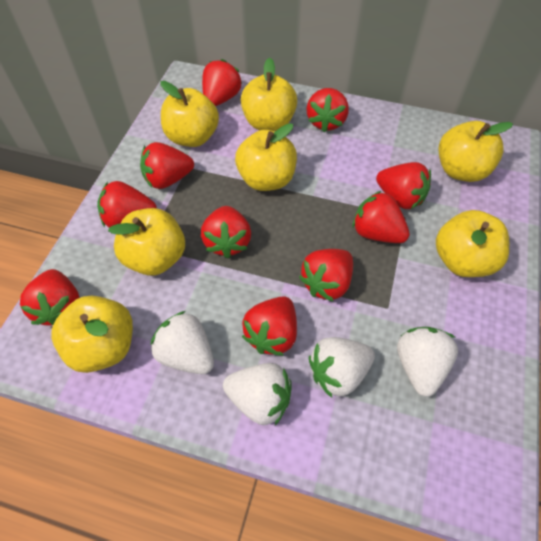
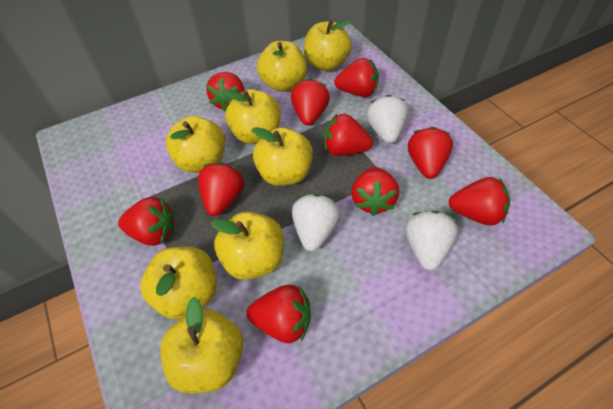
white strawberry: [151,311,214,374] [223,363,291,425] [309,337,375,398] [397,327,458,397] = 4 -> [292,194,340,251] [367,95,408,144] [405,211,458,271] = 3
yellow apple: [51,295,133,373] [108,208,185,276] [161,81,219,147] [235,123,297,191] [241,58,297,131] [436,210,509,277] [439,121,513,182] = 7 -> [140,247,217,320] [160,297,243,394] [166,116,225,173] [210,211,284,280] [223,89,281,144] [252,127,313,186] [257,41,307,92] [304,20,352,71] = 8

